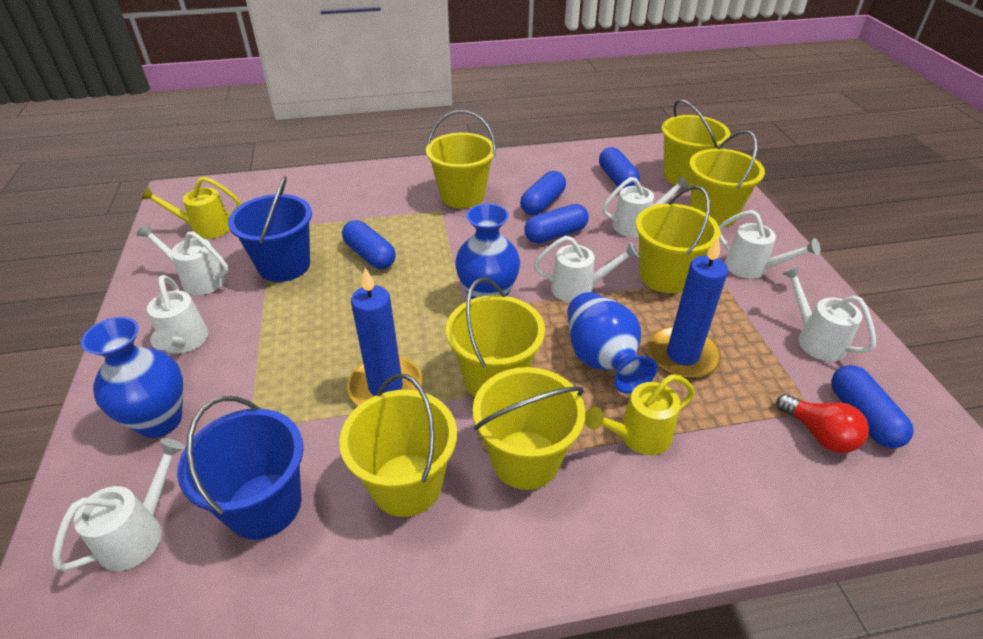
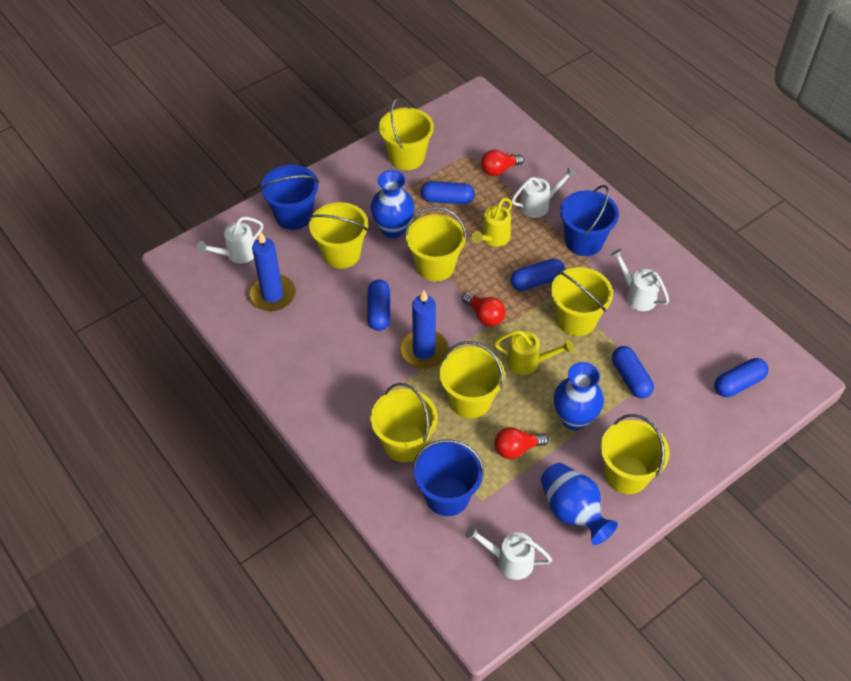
blue bucket: [177,396,303,540] [228,176,312,282] = 2 -> [260,165,319,230] [413,439,484,516] [560,185,619,256] = 3
red light bulb: [776,394,869,453] = 1 -> [462,292,506,326] [481,150,524,176] [495,427,549,459] = 3
white watering can: [52,438,185,571] [137,224,229,295] [147,275,208,354] [534,236,639,302] [602,175,690,237] [719,210,820,279] [782,266,876,361] = 7 -> [197,217,263,264] [465,525,552,580] [511,167,576,218] [610,249,669,311] = 4

